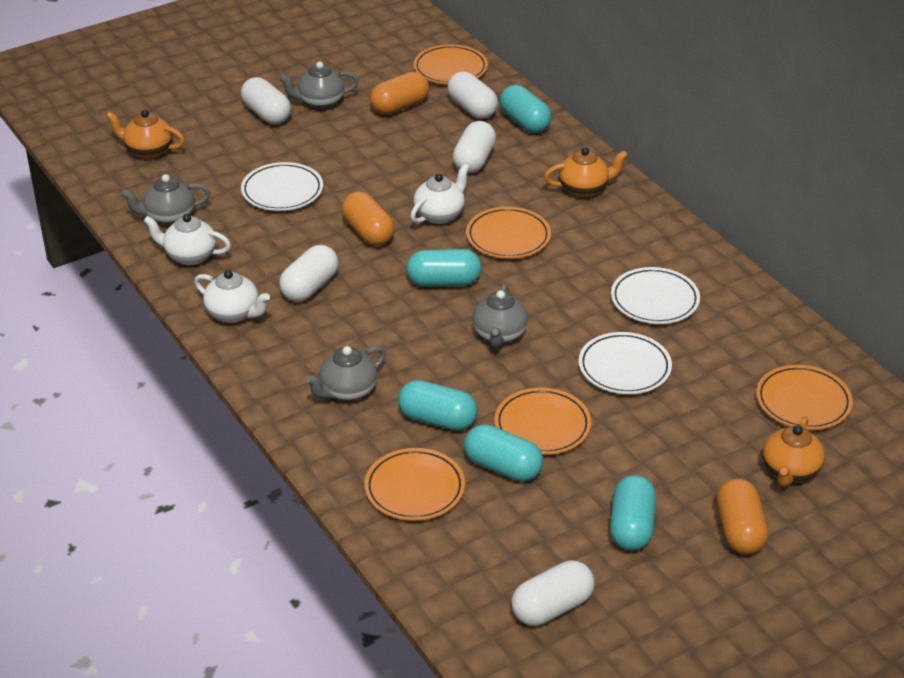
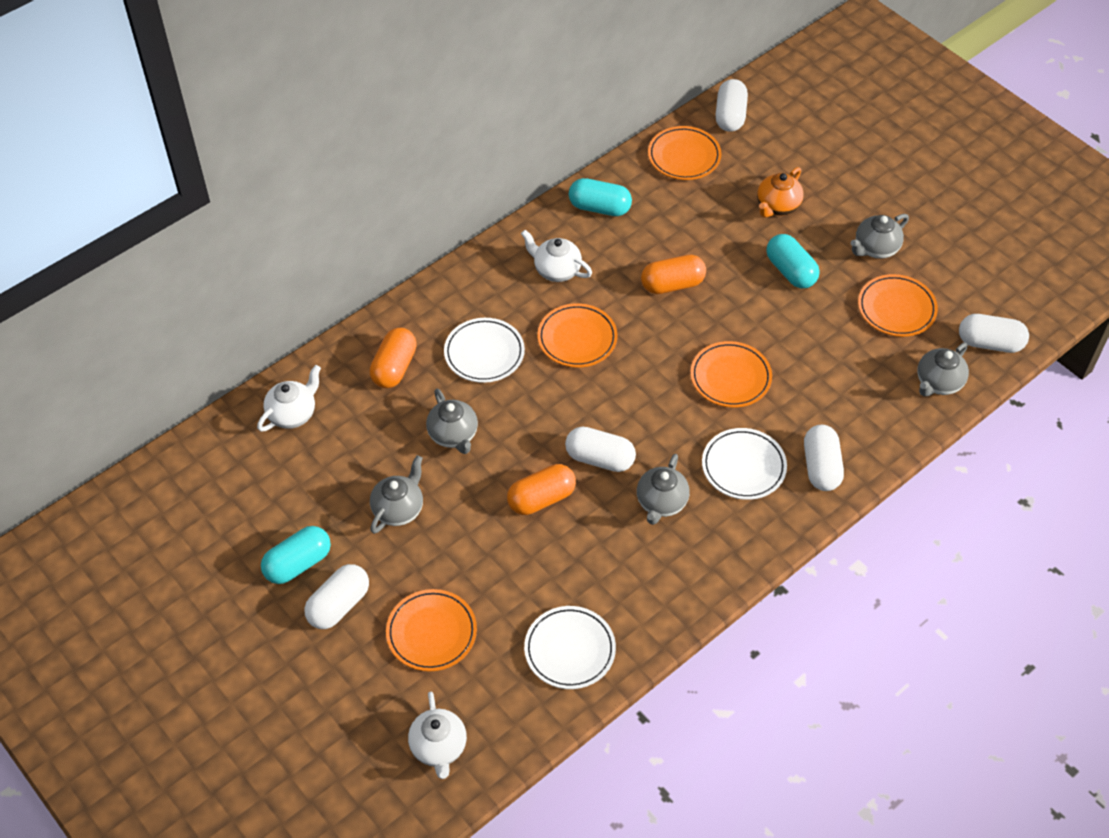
grey teapot: [121,174,210,225] [279,62,359,109] [305,346,386,401] [472,284,528,348] = 4 -> [370,455,423,534] [426,389,478,454] [637,454,690,525] [851,214,909,259] [917,343,969,396] = 5
orange teapot: [106,110,185,158] [544,147,628,197] [763,416,825,487] = 3 -> [757,167,804,218] = 1
turquoise capsule: [398,380,478,430] [407,249,481,287] [464,424,543,481] [499,85,552,133] [610,475,656,550] = 5 -> [261,526,331,584] [569,178,632,216] [766,234,820,289] = 3

